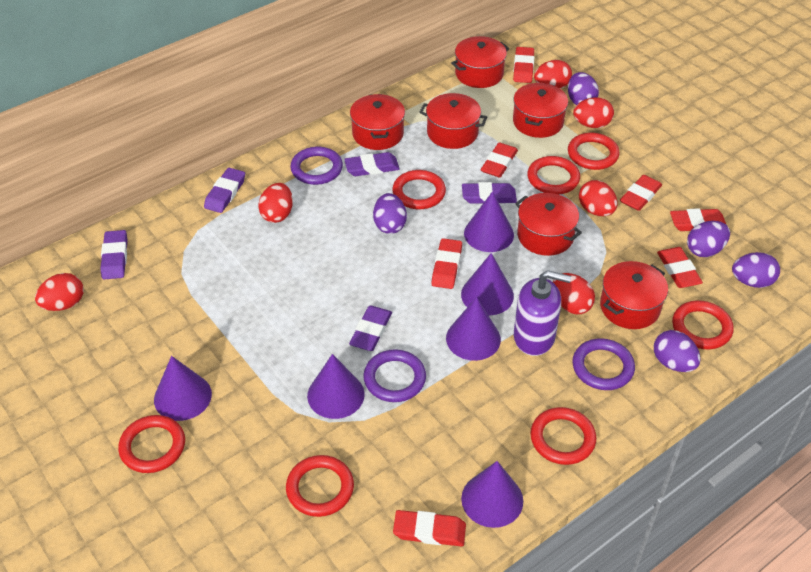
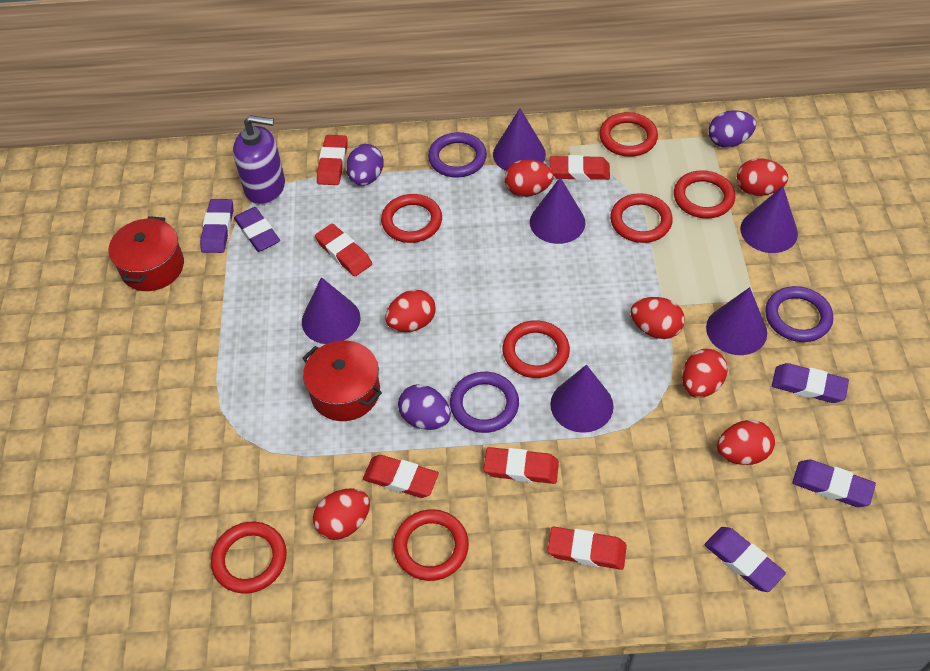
purple egg: [373,193,407,234] [568,72,599,105] [654,330,701,372] [687,221,730,257] [732,252,780,288] = 5 -> [346,144,384,186] [398,384,451,430] [708,110,756,148] = 3
red egg: [35,273,84,311] [258,183,293,223] [534,60,572,89] [553,273,595,314] [573,97,614,128] [579,180,618,216] = 6 -> [313,488,370,540] [386,290,436,332] [504,159,554,197] [631,297,685,339] [682,349,728,398] [717,420,775,465] [737,158,788,196] = 7
red eraser: [393,510,466,547] [431,238,462,289] [481,142,518,178] [513,47,534,83] [620,175,662,211] [657,247,703,288] [670,208,726,231] = 7 -> [315,224,372,276] [317,135,347,185] [363,455,439,498] [484,447,559,484] [547,526,627,570] [550,155,610,180] = 6
red pot: [350,94,405,150] [420,93,487,149] [451,36,509,88] [513,83,568,138] [515,193,582,256] [600,261,668,329] = 6 -> [108,216,184,291] [302,340,382,421] = 2

